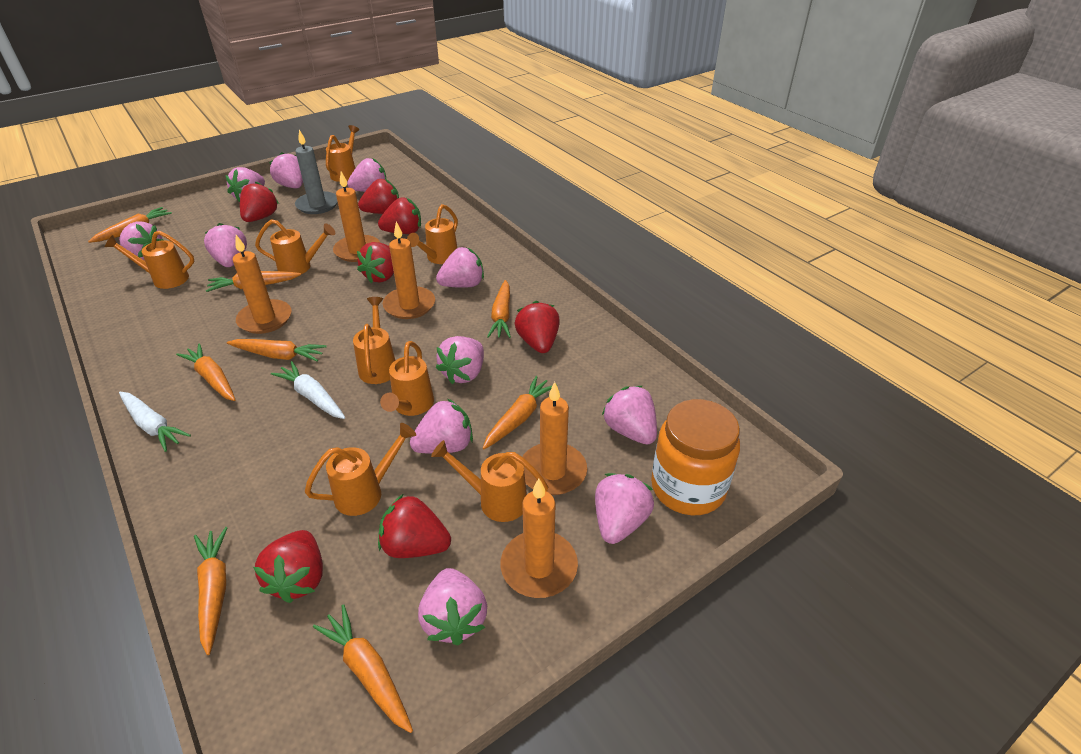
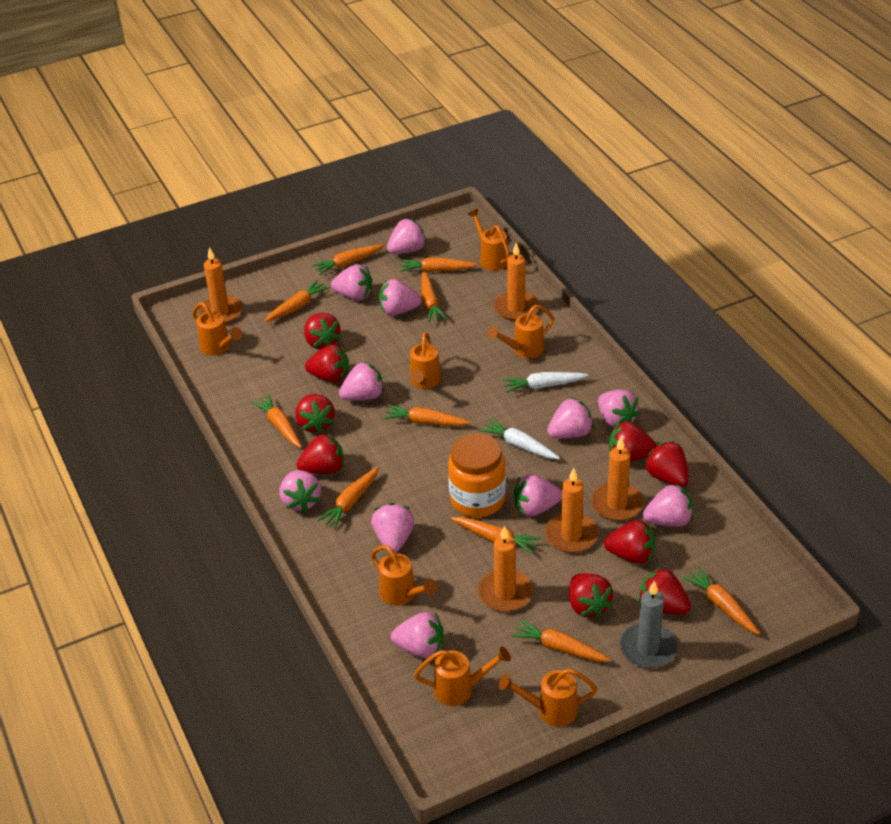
orange carrot: [88,207,172,243] [176,343,235,401] [194,527,228,655] [206,271,301,292] [227,339,327,362] [313,604,413,733] [483,376,557,449] [487,280,511,338] = 8 -> [251,394,302,448] [264,280,330,322] [312,244,384,275] [317,467,379,529] [383,405,471,426] [400,258,478,272] [421,272,447,322] [451,517,541,554] [512,619,611,662] [682,567,760,635] = 10
orange watering can: [105,231,194,289] [255,219,335,274] [305,423,416,516] [326,125,359,182] [353,297,396,384] [380,341,434,416] [407,204,458,264] [431,440,548,522] = 8 -> [192,302,242,356] [371,545,437,606] [410,332,441,389] [414,646,511,706] [468,209,510,271] [488,305,554,358] [499,668,597,727] = 7
red strawberry: [240,181,279,222] [253,530,323,603] [357,242,394,283] [358,179,399,214] [378,197,421,234] [378,494,451,558] [514,301,560,353] = 7 -> [295,394,335,434] [297,433,344,474] [304,313,341,349] [305,344,349,383] [569,573,614,619] [604,520,655,564] [609,421,657,461] [638,567,691,614] [644,441,689,487] = 9

